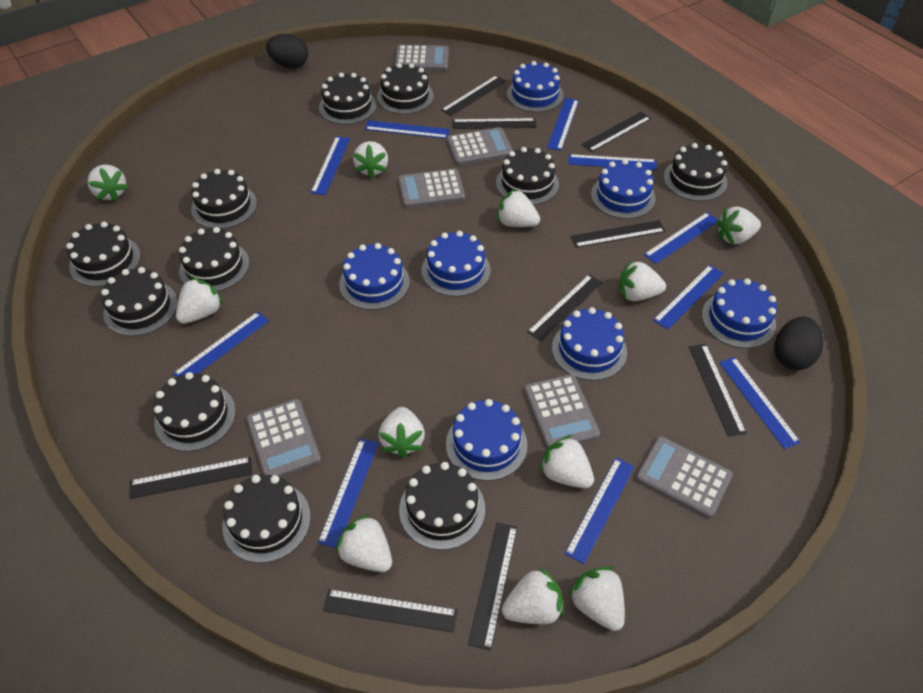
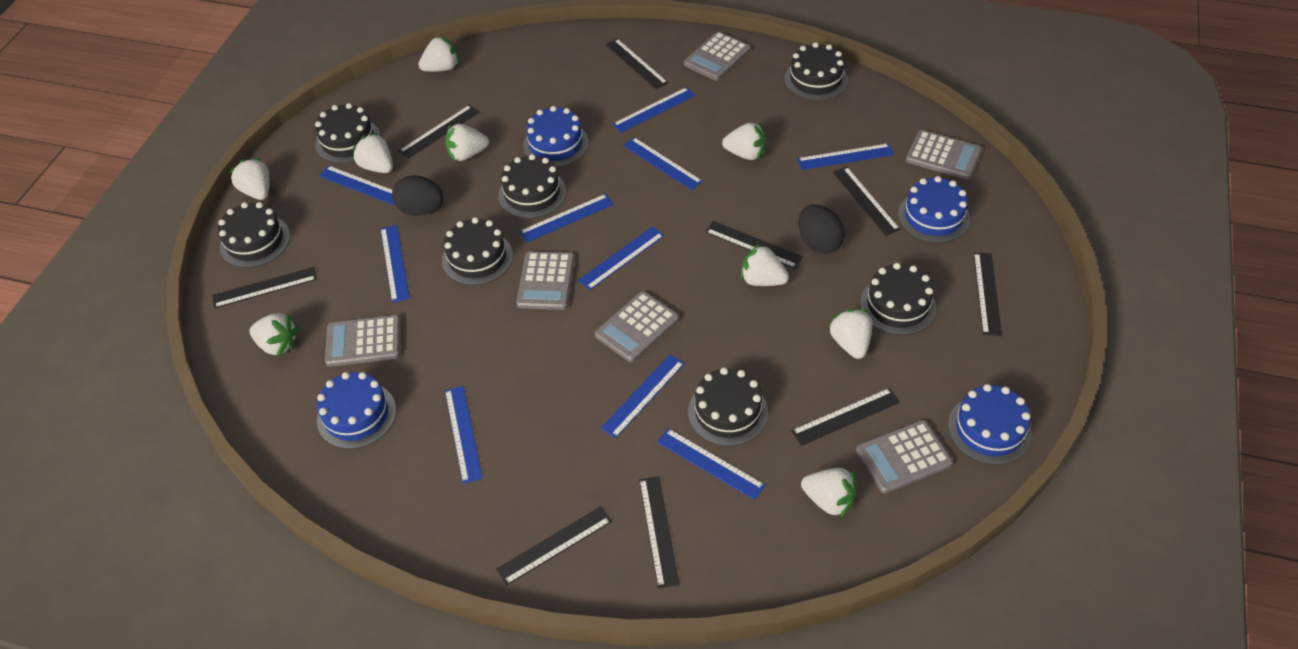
black cake: [66,222,141,287] [101,267,178,336] [153,372,236,451] [179,227,249,292] [191,169,257,229] [223,475,311,563] [319,73,377,125] [377,63,434,114] [399,462,485,550] [496,147,559,205] [664,143,728,201] = 11 -> [218,202,290,268] [315,103,380,164] [442,217,513,285] [498,154,566,218] [688,367,768,446] [785,42,848,100] [860,263,936,335] = 7
blue cake: [339,243,410,310] [421,231,491,297] [446,399,528,481] [507,61,564,112] [552,307,627,381] [591,159,656,219] [702,278,777,348] = 7 -> [317,372,396,449] [523,106,589,167] [898,176,970,243] [948,384,1032,465] = 4
white strawberry: [88,165,128,202] [176,277,224,324] [336,514,392,572] [353,141,388,179] [379,407,425,458] [497,188,540,227] [502,567,564,624] [539,435,594,488] [568,566,625,631] [619,260,666,301] [716,206,761,245] = 11 -> [229,158,270,200] [250,313,299,357] [352,133,393,173] [418,36,459,72] [445,124,489,161] [722,122,766,160] [741,244,789,286] [801,468,857,518] [828,309,873,359] = 9

